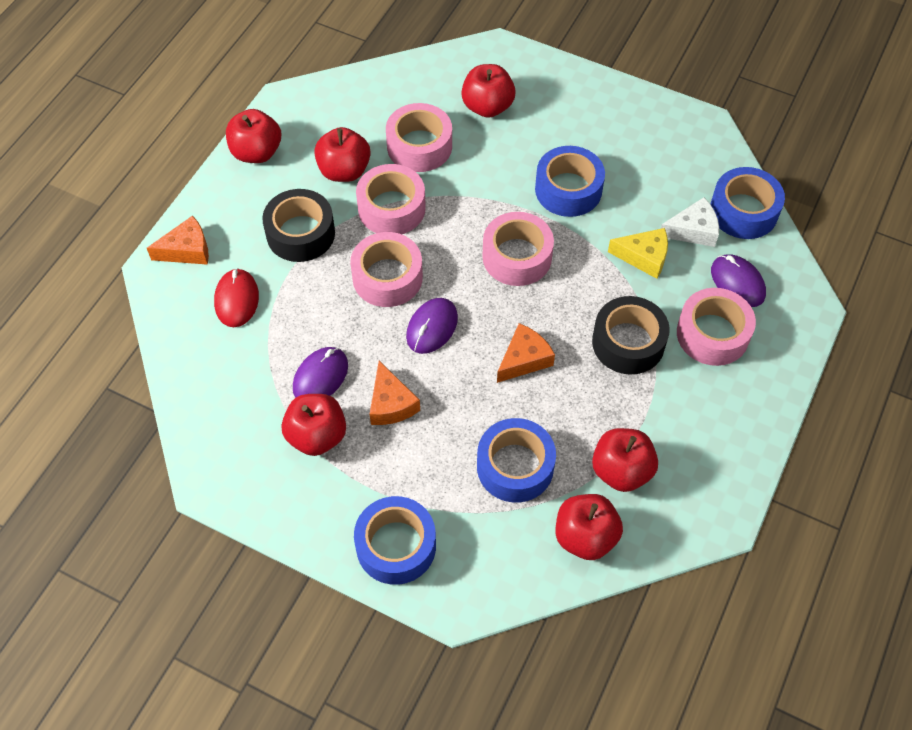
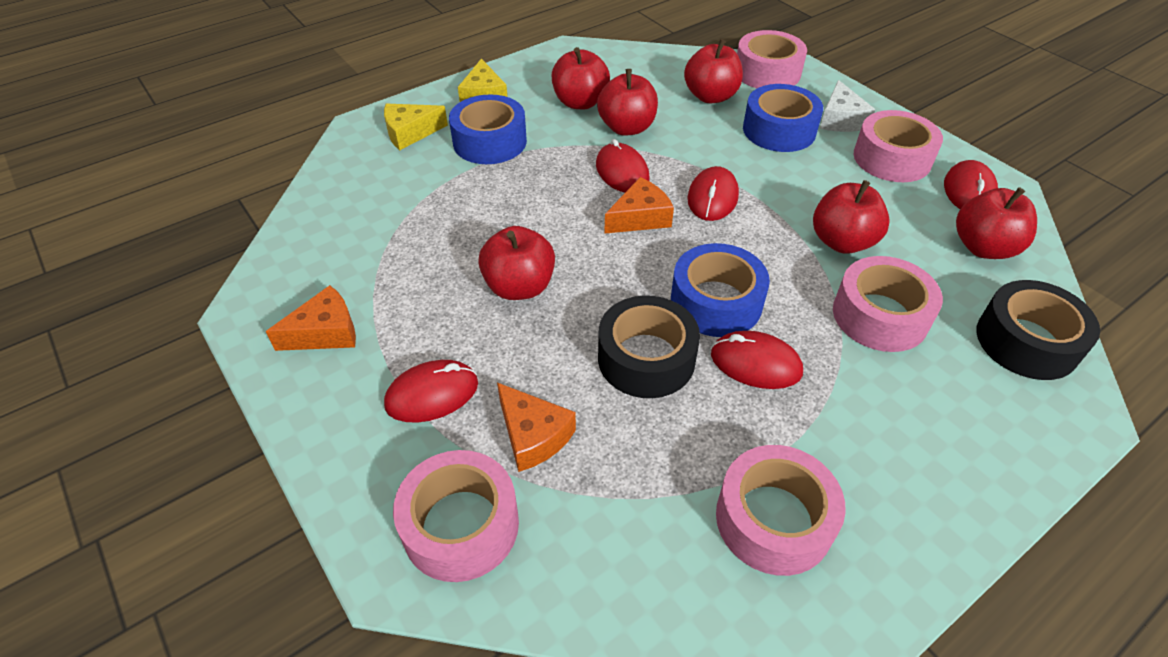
blue tape: [354,496,436,585] [477,418,556,503] [535,146,605,217] [711,167,785,239] = 4 -> [449,94,527,164] [671,243,770,337] [743,84,823,152] = 3
purple mouse: [293,347,348,398] [406,298,458,354] [711,254,766,307] = 3 -> none = 0
red mouse: [214,268,259,327] = 1 -> [384,360,478,423] [596,139,650,193] [687,166,739,221] [711,331,803,389] [944,160,998,209] = 5
yellow cheese: [608,228,668,279] = 1 -> [384,104,448,150] [458,59,507,102] = 2

